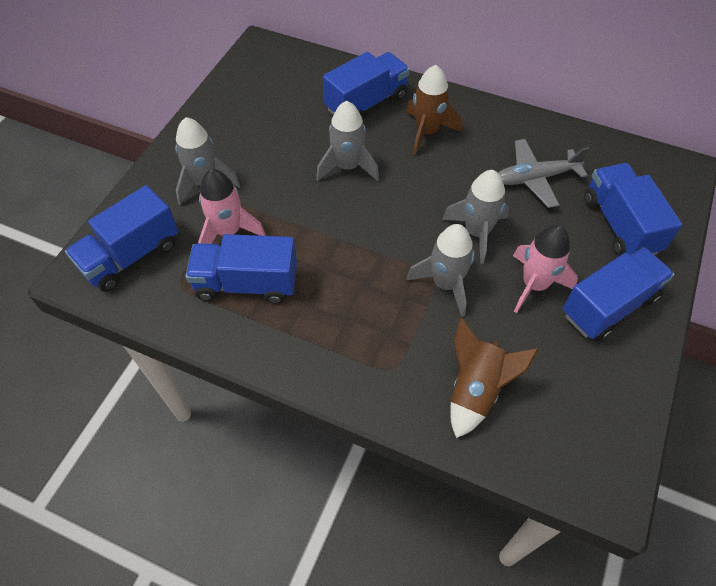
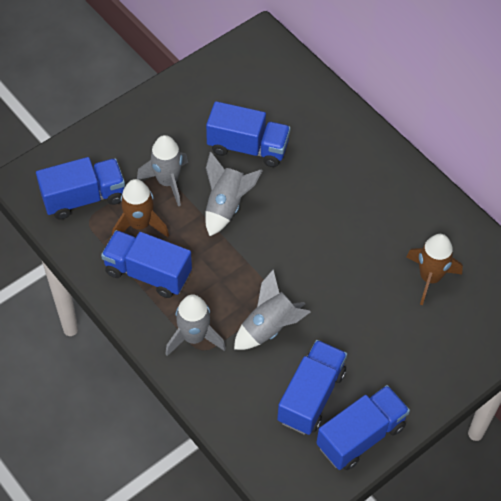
grey plane: [498,139,590,208] = 1 -> none = 0
pink rocket: [198,169,266,244] [513,225,578,313] = 2 -> none = 0

